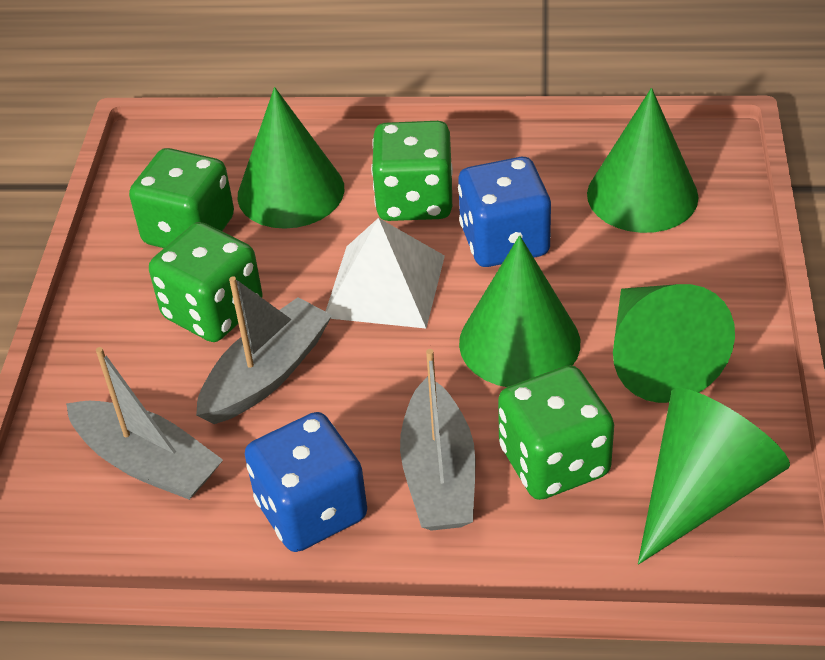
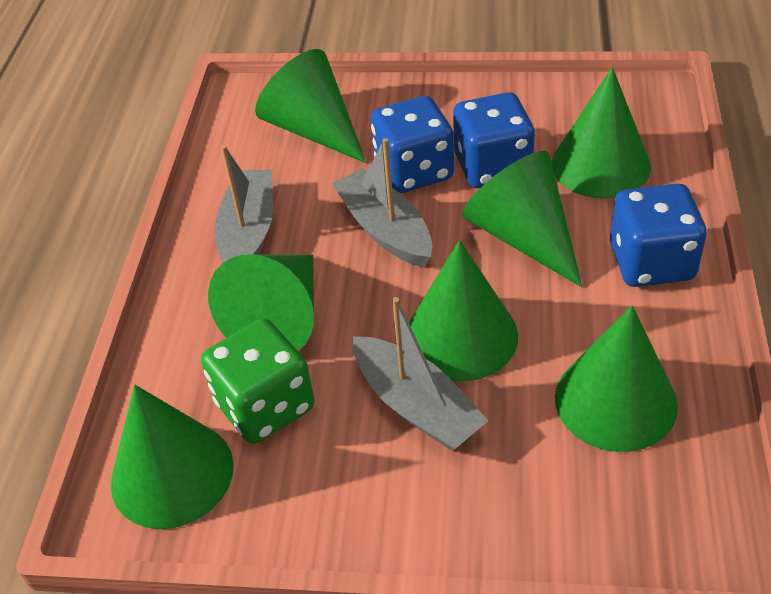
blue dice: [245,412,367,552] [458,157,551,267] = 2 -> [371,96,454,193] [453,92,535,188] [610,184,707,287] = 3
green cone: [238,87,345,229] [459,235,580,387] [587,88,698,233] [613,284,735,403] [638,388,790,564] = 5 -> [111,385,234,529] [208,254,314,351] [255,49,366,163] [409,240,518,381] [462,151,582,287] [551,67,651,199] [555,305,678,452] = 7
green dice: [129,148,234,248] [149,222,263,342] [371,121,453,221] [498,365,614,500] = 4 -> [201,319,315,444] = 1
white pyramid: [325,218,445,329] = 1 -> none = 0

